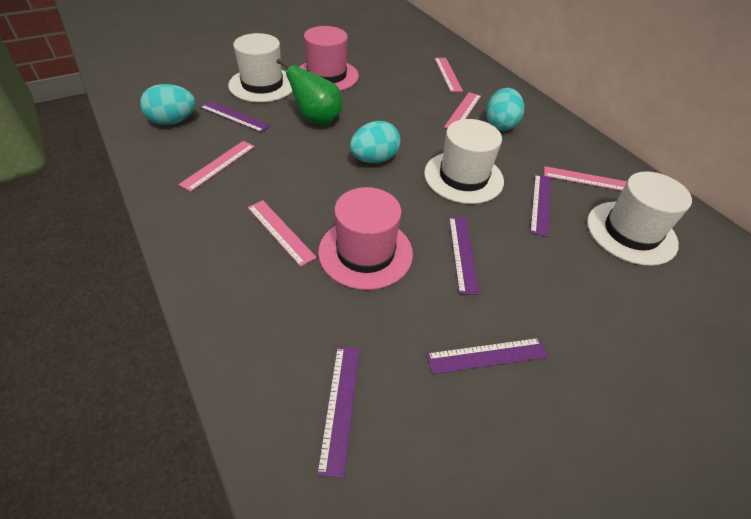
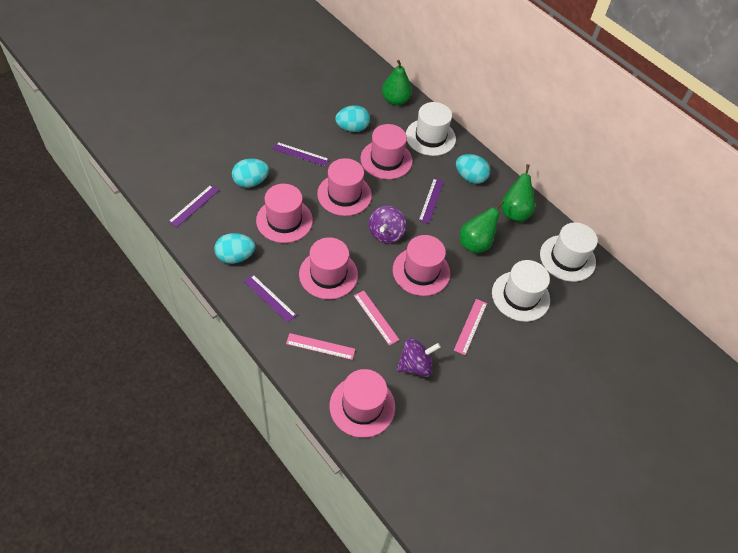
green pear: [277,58,343,125] = 1 -> [382,60,412,106] [460,200,504,253] [501,164,535,222] = 3
pink hat: [299,26,359,91] [318,187,413,290] = 2 -> [256,184,313,243] [299,237,358,300] [317,158,372,216] [330,369,395,438] [360,124,413,179] [393,235,450,296] = 6
pink ruler: [179,141,255,192] [248,200,317,267] [434,58,463,92] [444,92,481,128] [544,166,627,191] = 5 -> [286,333,355,360] [354,290,399,346] [454,299,487,355] = 3
purple ruler: [200,101,271,133] [317,347,360,478] [426,338,548,374] [449,217,479,295] [530,174,551,237] = 5 -> [168,185,219,228] [244,275,297,323] [273,142,329,166] [418,178,444,224] = 4
purple spinning top: none = 0 -> [369,206,406,243] [397,338,441,377] = 2
turquoise egg: [140,84,196,125] [350,121,401,163] [486,88,524,131] = 3 -> [214,233,255,264] [232,158,269,188] [335,105,370,132] [456,154,490,184] = 4

